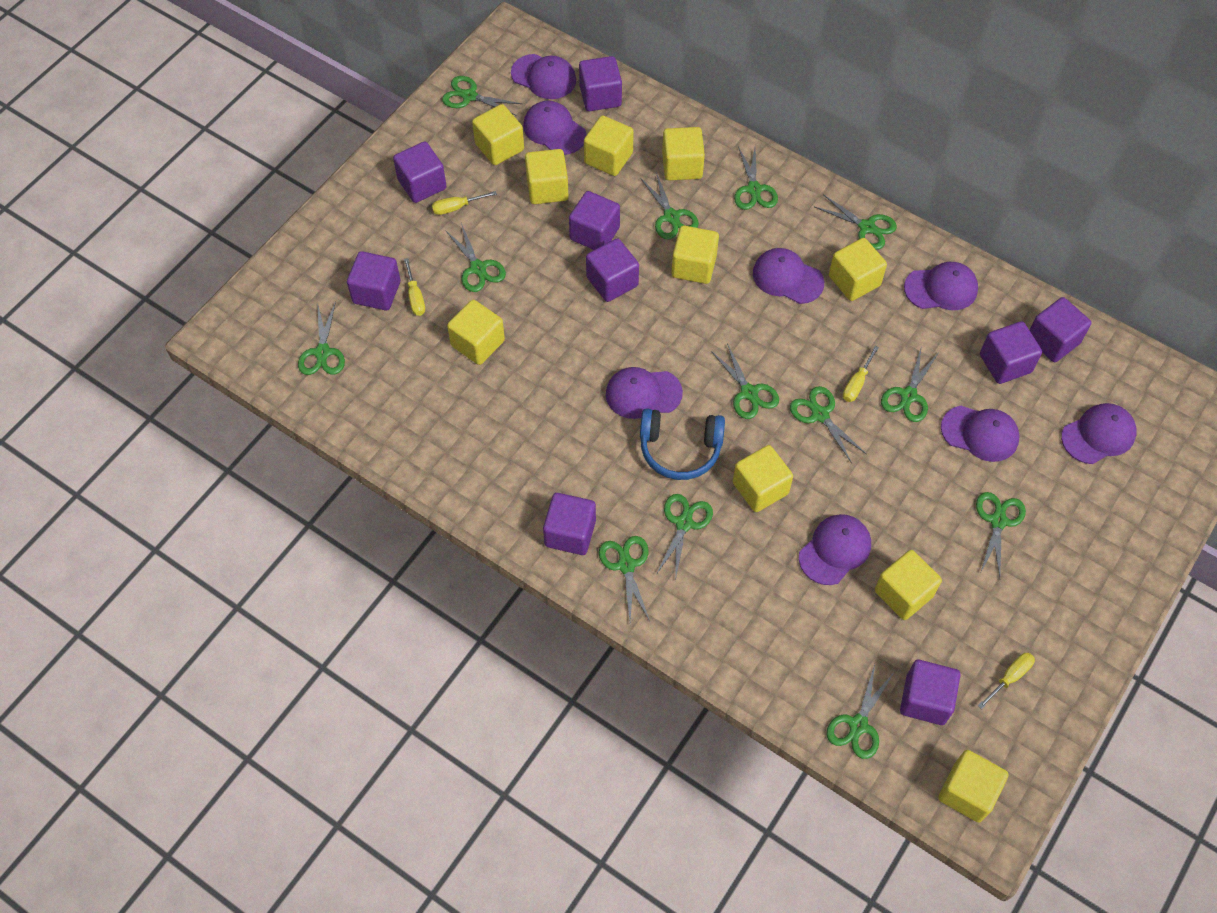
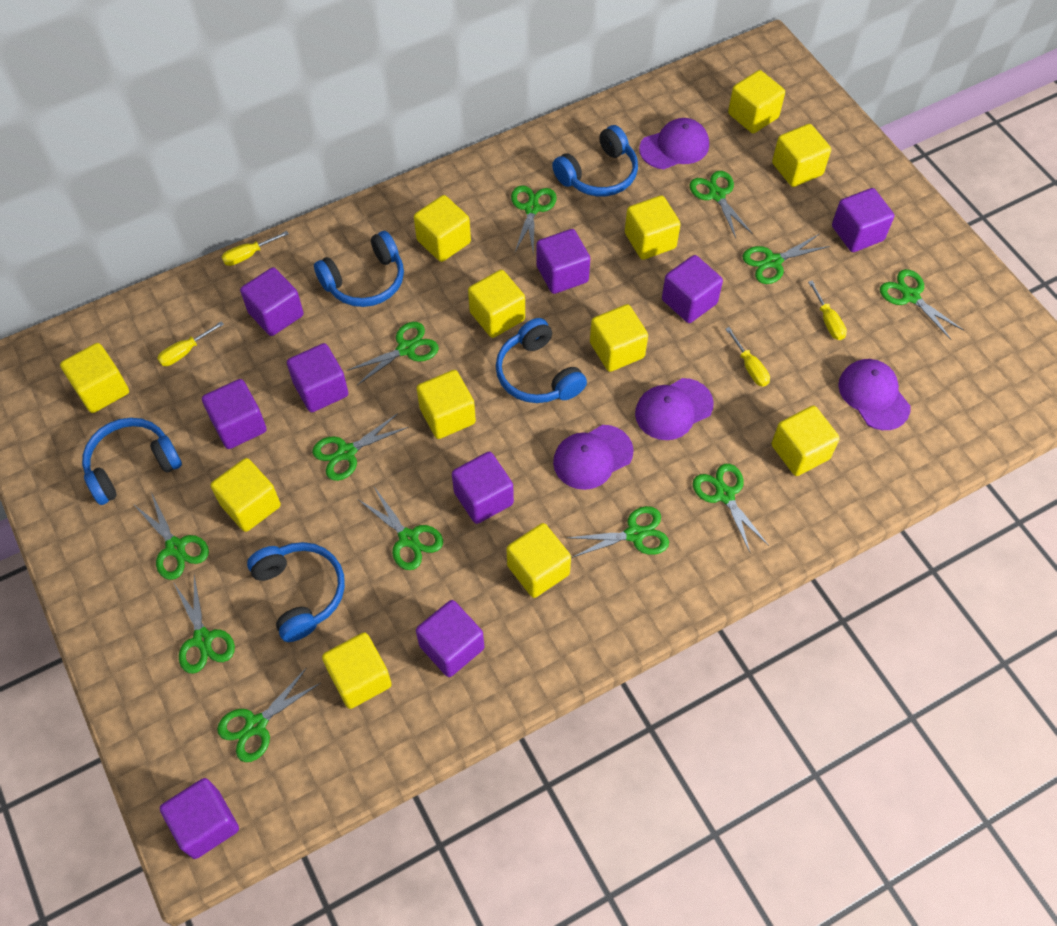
blue headphones: [640,408,725,480] = 1 -> [82,418,182,505] [247,542,345,642] [314,231,404,307] [496,318,587,403] [552,125,638,197] = 5
green scissors: [298,301,345,375] [442,76,522,116] [445,223,506,292] [599,536,650,621] [640,172,699,239] [656,494,713,581] [711,343,779,419] [734,146,778,210] [790,386,866,463] [815,194,897,250] [826,664,894,759] [881,349,938,422] [976,492,1026,577] = 13 -> [133,492,209,580] [173,575,235,674] [217,669,321,762] [313,413,408,481] [347,322,439,385] [359,487,443,570] [511,185,557,255] [567,506,669,558] [689,171,753,238] [693,464,769,552] [743,234,830,284] [880,269,964,340] = 12
purple cap: [511,54,576,99] [523,101,587,155] [606,367,683,419] [753,248,824,304] [799,514,871,585] [904,262,978,310] [941,406,1020,462] [1061,403,1137,464] = 8 -> [553,425,634,490] [635,378,714,440] [639,118,709,169] [838,359,911,430] = 4
yellow cube: [447,300,505,365] [472,104,524,165] [525,149,568,204] [584,116,634,176] [662,127,705,180] [671,225,719,284] [733,445,793,512] [829,238,887,301] [875,550,942,620] [938,750,1009,823] = 10 -> [60,343,129,413] [211,458,281,532] [322,633,392,709] [414,195,471,262] [417,370,476,439] [468,270,525,338] [506,523,571,598] [590,304,648,372] [625,195,681,260] [728,70,785,133] [771,406,840,476] [772,124,831,187] = 12

